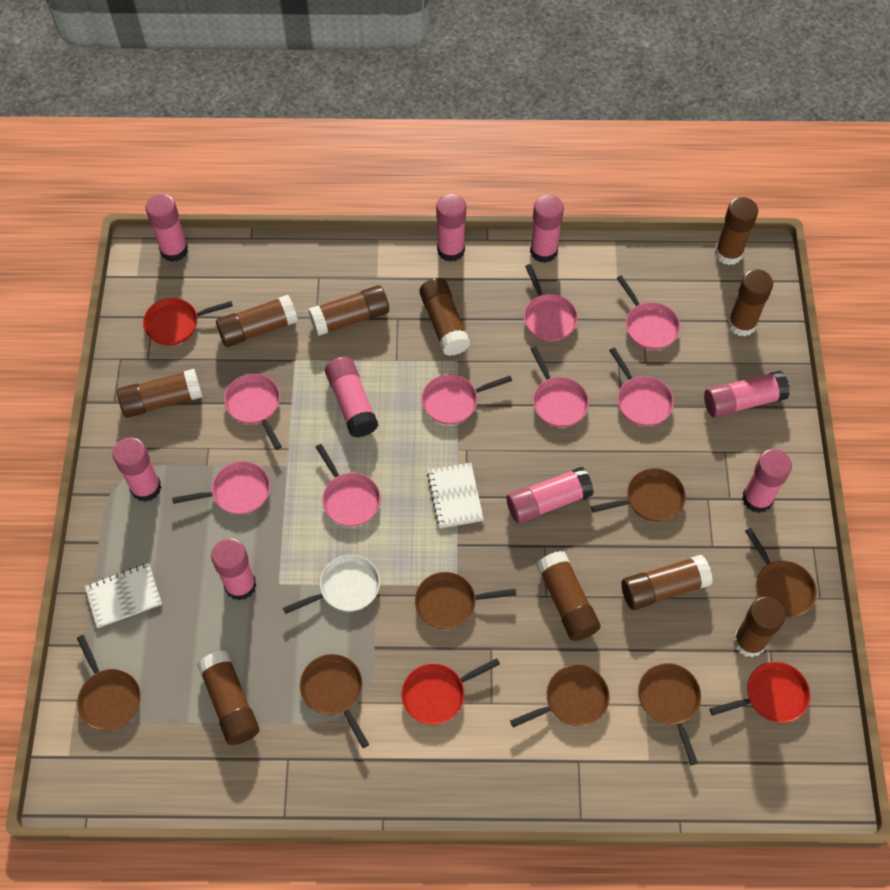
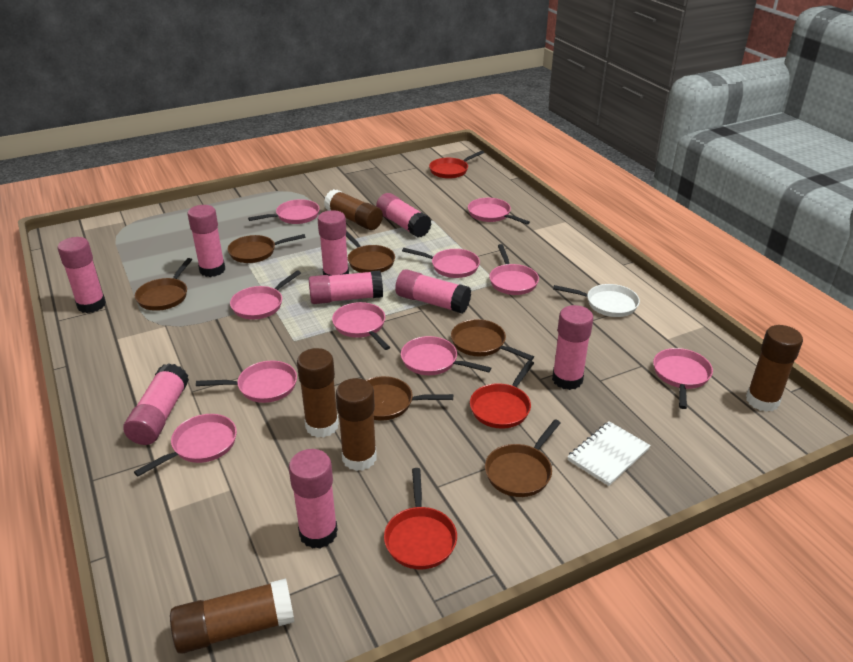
brown glue stick: [117,369,202,418] [197,651,259,745] [216,295,298,347] [308,285,389,336] [419,278,470,356] [536,551,601,641] [622,555,713,610] [715,197,758,265] [728,269,773,336] [733,597,786,657] = 10 -> [170,578,294,654] [297,348,339,438] [324,189,383,230] [336,378,377,471] [746,325,803,412] = 5
brown pan: [77,635,141,731] [300,654,369,748] [415,572,516,629] [510,665,610,728] [591,468,686,522] [638,663,701,765] [745,528,817,618] = 7 -> [135,258,192,311] [228,234,306,263] [346,230,395,273] [366,376,453,420] [451,319,534,361] [485,419,561,497] = 6
pink pan: [172,461,270,515] [224,374,282,450] [316,444,381,527] [421,374,512,425] [524,264,578,341] [531,347,589,427] [609,347,674,426] [617,275,680,350] = 8 -> [134,414,237,476] [196,361,297,403] [230,270,301,319] [248,199,320,224] [332,302,390,350] [401,336,491,375] [402,248,480,278] [468,198,530,225] [489,244,539,295] [653,348,713,409] = 10
white notebook: [85,563,162,628] [427,463,484,528] = 2 -> [567,421,651,486] = 1

